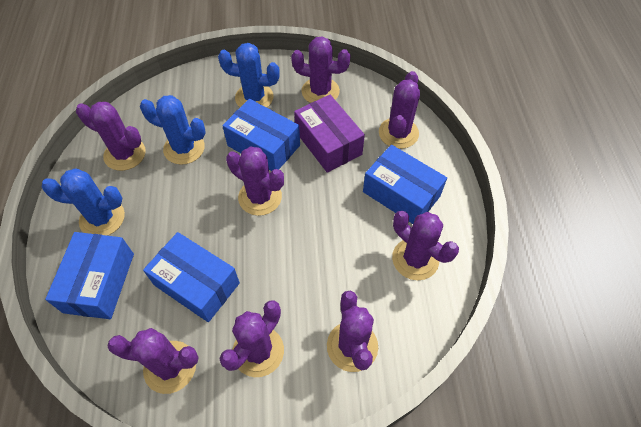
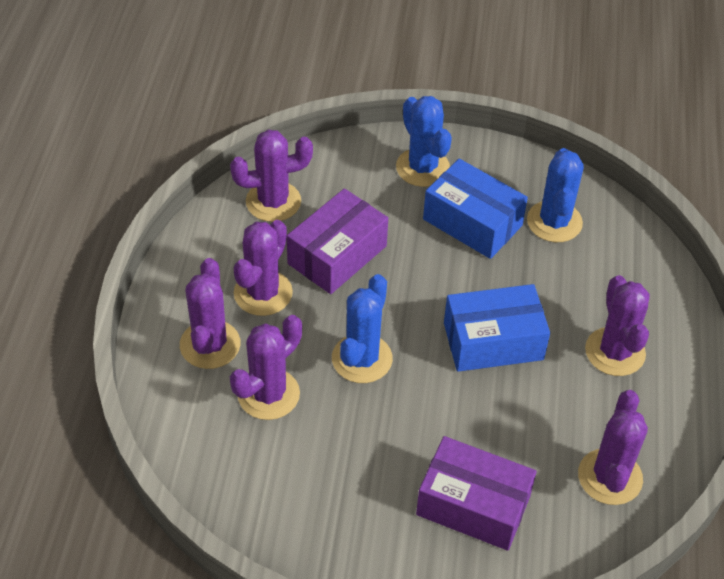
blue box: [45,232,134,319] [143,232,240,322] [222,99,300,171] [363,145,447,224] = 4 -> [423,159,528,259] [444,284,550,372] = 2
purple box: [294,95,365,173] = 1 -> [287,188,388,294] [416,436,537,551] = 2
purple cactus: [76,102,146,171] [107,328,199,394] [219,301,284,377] [226,146,284,216] [291,36,351,103] [327,291,378,372] [379,71,420,149] [392,211,459,280] = 8 -> [180,258,240,369] [230,129,313,222] [230,315,302,420] [234,220,293,316] [578,390,648,505] [585,275,650,376] = 6

